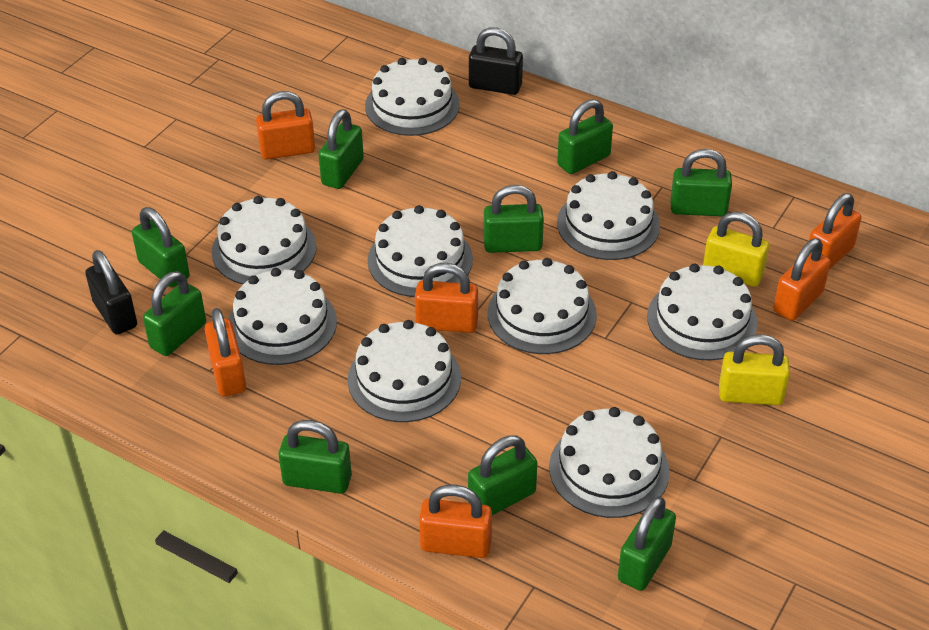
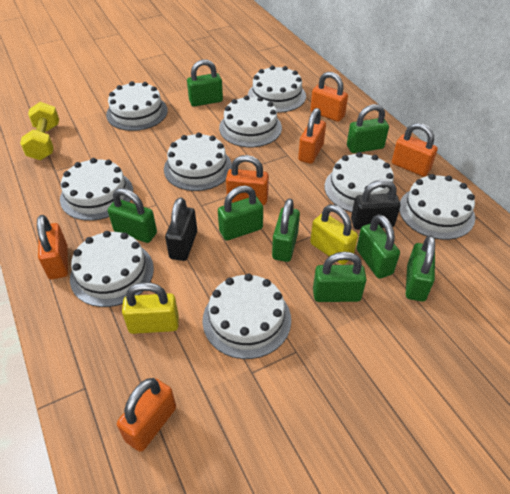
green padlock: [132,207,190,287] [143,271,206,356] [279,420,352,494] [319,109,364,189] [468,435,537,515] [484,185,544,253] [557,99,613,174] [618,496,676,591] [670,149,732,216] = 9 -> [108,188,157,243] [187,59,223,107] [218,185,263,241] [272,198,300,262] [313,252,367,302] [347,104,389,153] [357,214,400,279] [406,235,435,302] = 8
yellow dumbbell: none = 0 -> [20,102,59,160] = 1

